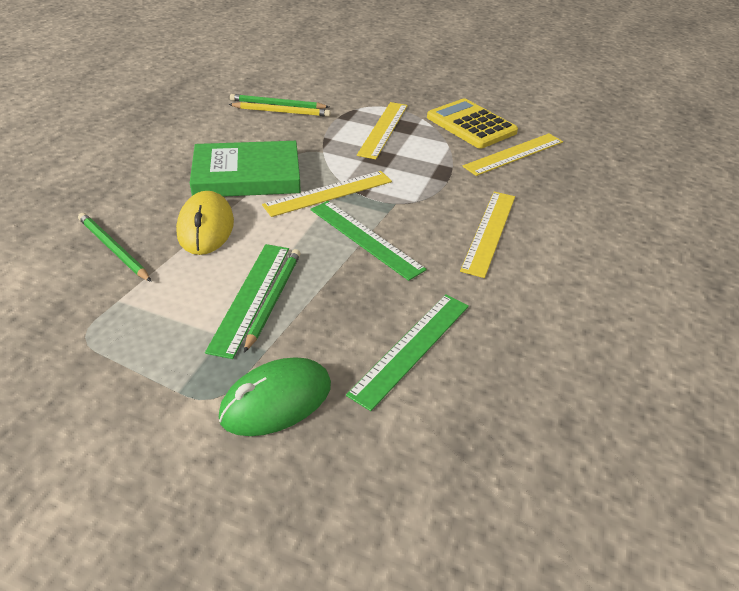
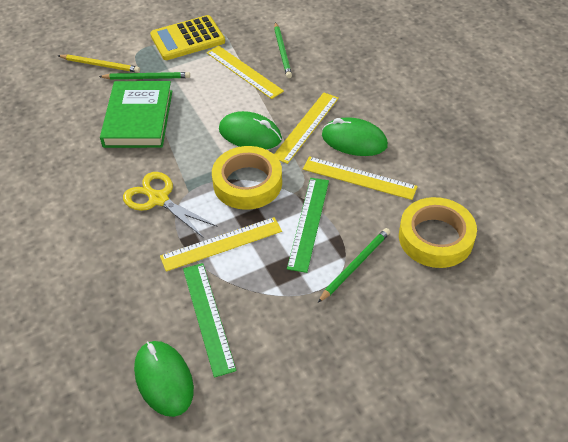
green mouse: [219,358,331,436] = 1 -> [134,341,194,417] [219,111,282,149] [322,117,388,156] = 3
green ruler: [205,244,289,359] [310,201,427,281] [346,294,469,411] = 3 -> [183,263,236,378] [287,178,329,273] = 2
yellow mouse: [176,191,234,255] = 1 -> none = 0
yellow scissors: none = 0 -> [123,172,217,238] = 1
yellow tape: none = 0 -> [212,146,282,210] [399,197,477,268] = 2

